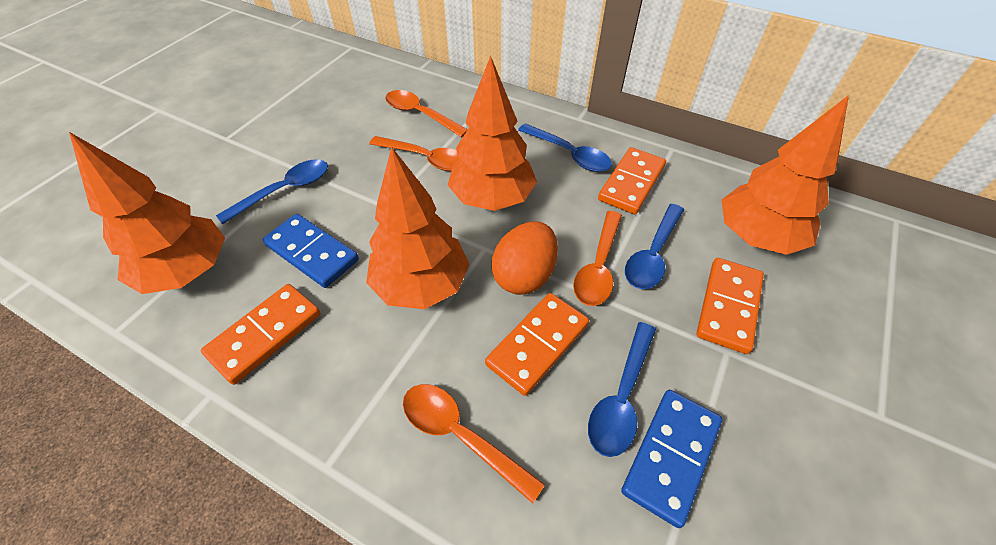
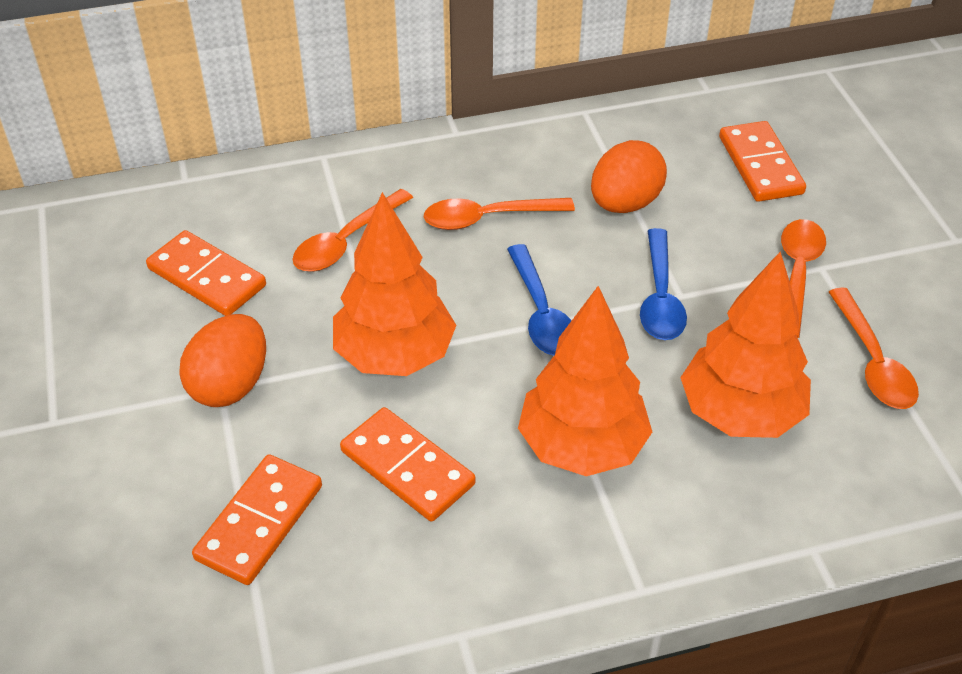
blue domino: [262,214,359,288] [621,390,722,528] = 2 -> none = 0
blue spoon: [216,159,328,224] [518,123,612,172] [588,322,656,457] [625,204,684,289] = 4 -> [507,244,572,356] [640,228,687,340] = 2
orange egg: [491,221,558,295] = 1 -> [179,314,266,407] [591,140,667,213] = 2
orange tree: [69,132,225,294] [366,147,470,309] [448,56,537,211] [722,95,849,255] = 4 -> [333,192,456,376] [518,286,652,476] [680,251,811,438] = 3

